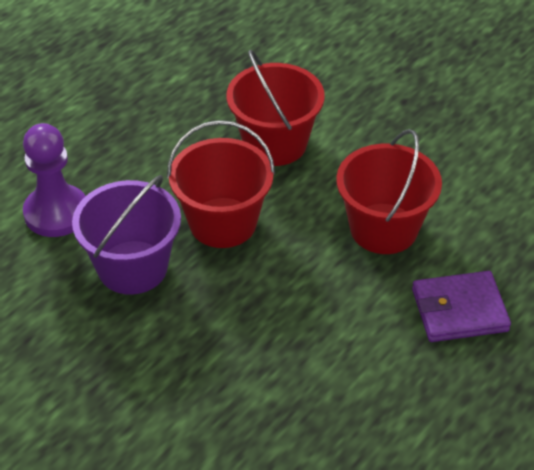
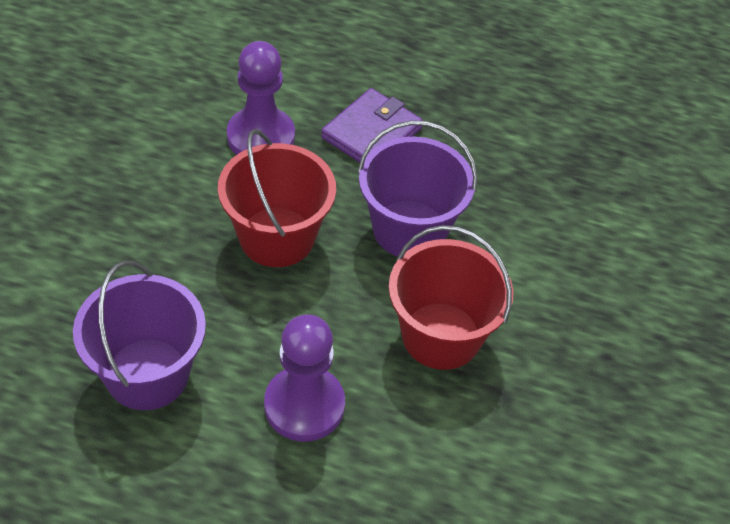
purple bucket: [72,175,181,295] = 1 -> [73,261,206,410] [358,120,477,257] = 2
purple pawn: [23,123,86,237] = 1 -> [227,41,295,155] [264,315,345,441] = 2
red bucket: [167,120,275,248] [226,50,325,166] [336,129,442,254] = 3 -> [218,129,336,267] [389,225,513,370] = 2

